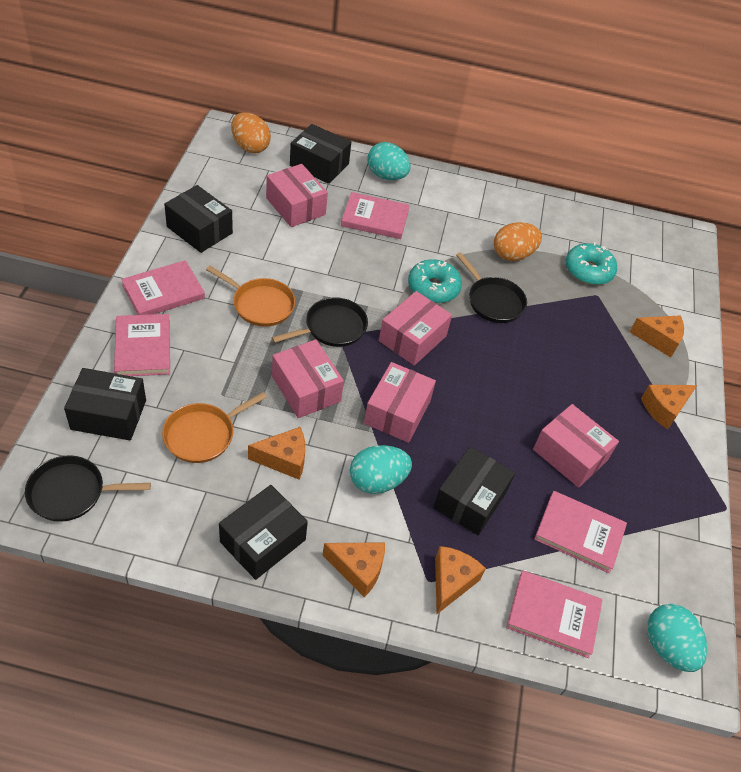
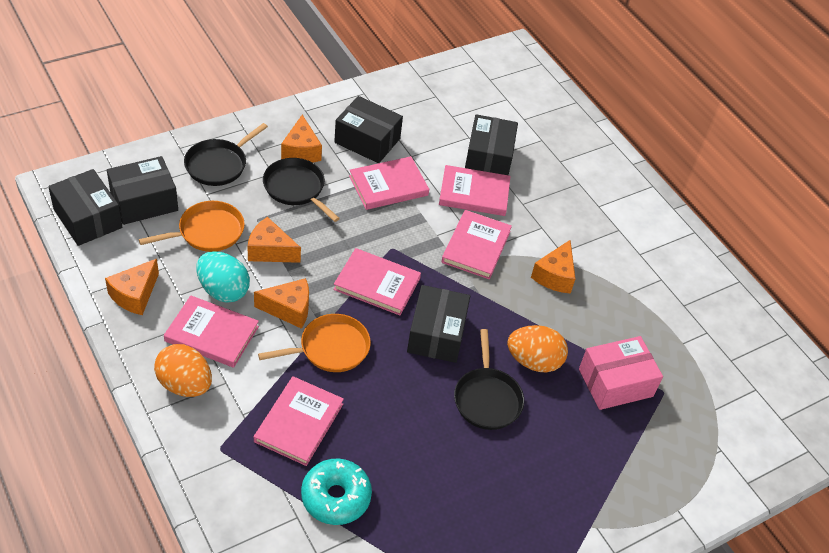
pink book: [114,314,170,376] [121,260,205,315] [341,192,410,239] [506,571,602,658] [534,491,627,573] = 5 -> [164,295,259,368] [254,376,344,466] [333,248,421,315] [349,156,429,210] [439,165,511,216] [441,210,512,279] = 6
pink box: [266,164,328,227] [272,339,344,418] [364,362,436,443] [379,291,452,366] [533,404,619,488] = 5 -> [579,336,663,410] = 1
turquoise donut: [408,259,462,303] [566,242,617,285] = 2 -> [301,458,372,525] = 1
turquoise egg: [350,445,412,494] [367,142,411,180] [647,604,707,672] = 3 -> [197,251,250,303] = 1

